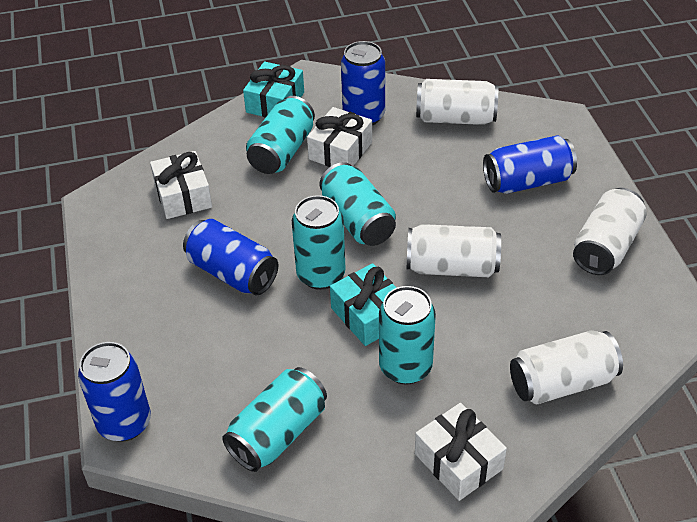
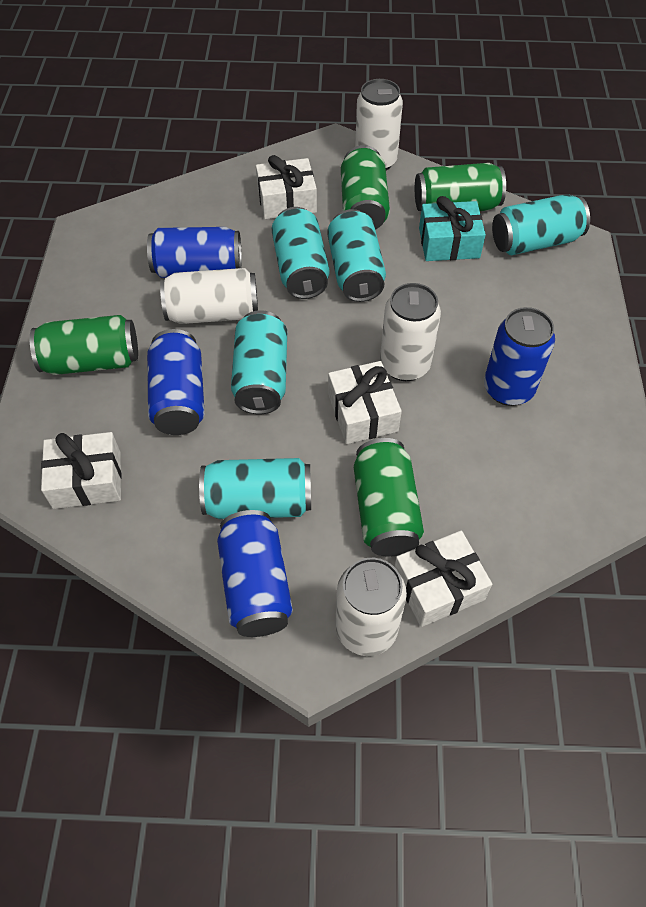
green can: none = 0 -> [30,315,138,375] [341,145,390,230] [354,438,424,556] [415,163,506,211] = 4
turquoise gift: [243,62,304,118] [330,263,396,346] = 2 -> [419,196,486,261] = 1
white gift: [150,151,212,219] [307,107,372,167] [415,403,507,501] = 3 -> [41,432,122,509] [256,155,317,219] [328,361,402,444] [395,531,492,627] = 4

